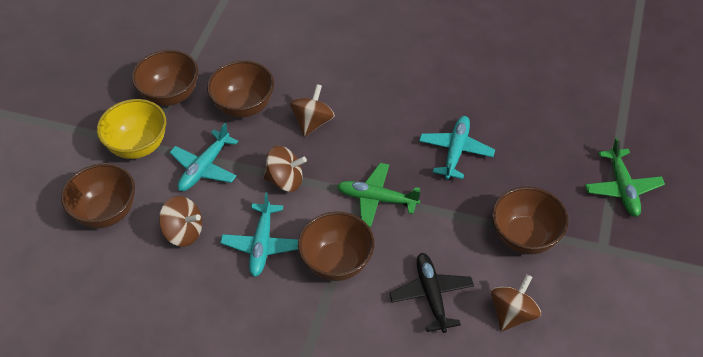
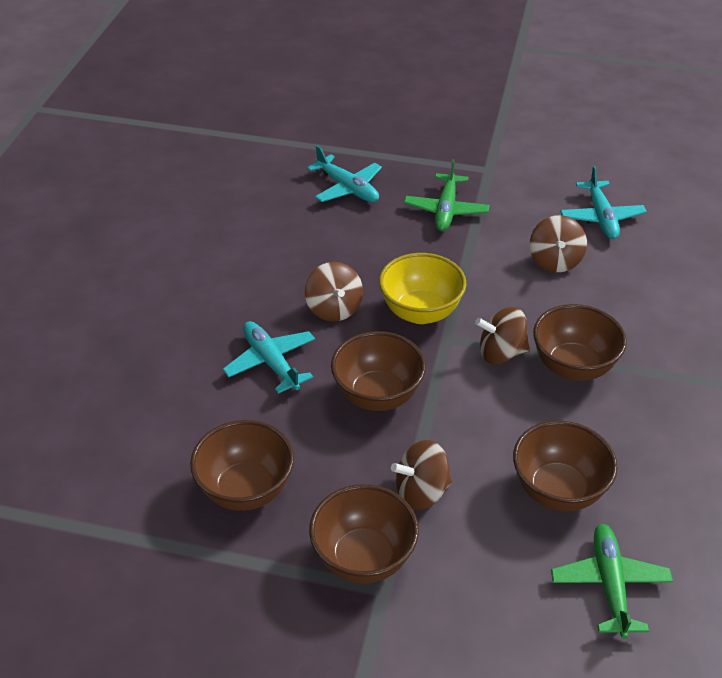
black plane: [389,253,474,333] = 1 -> none = 0

